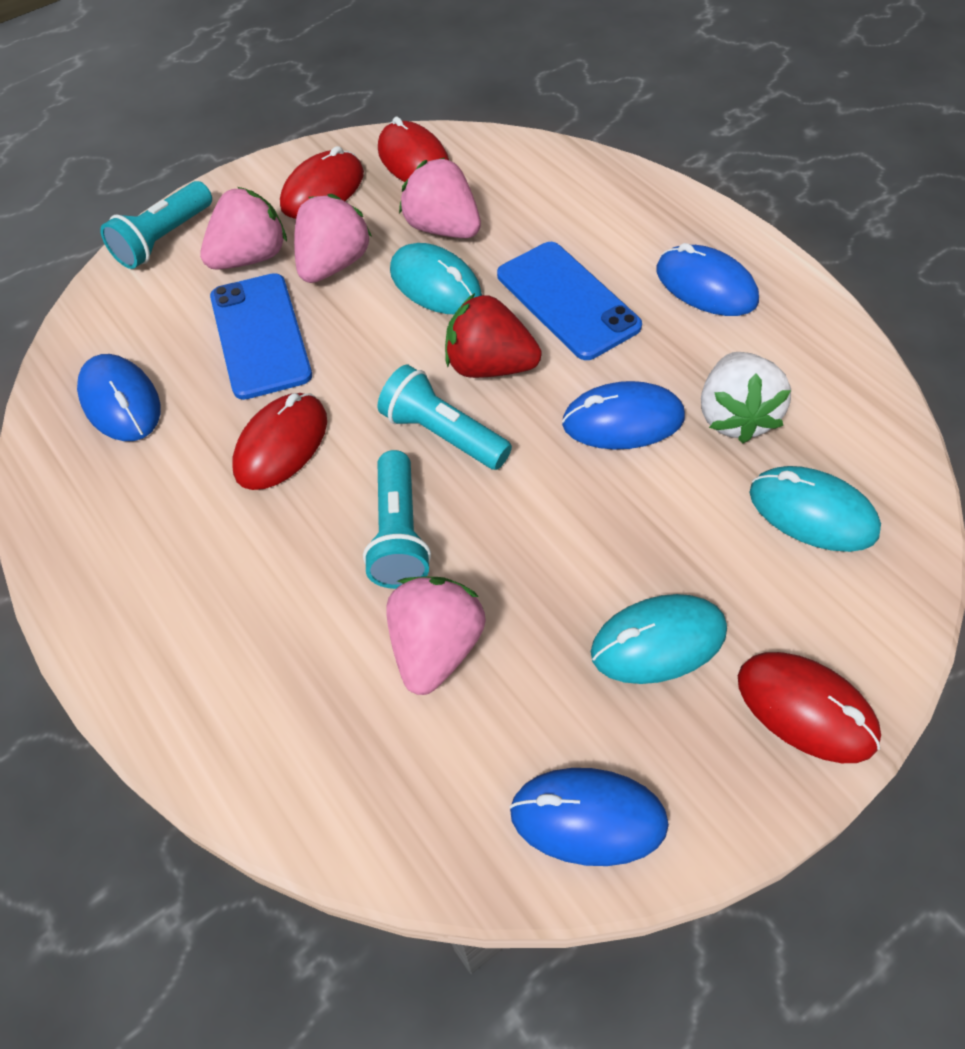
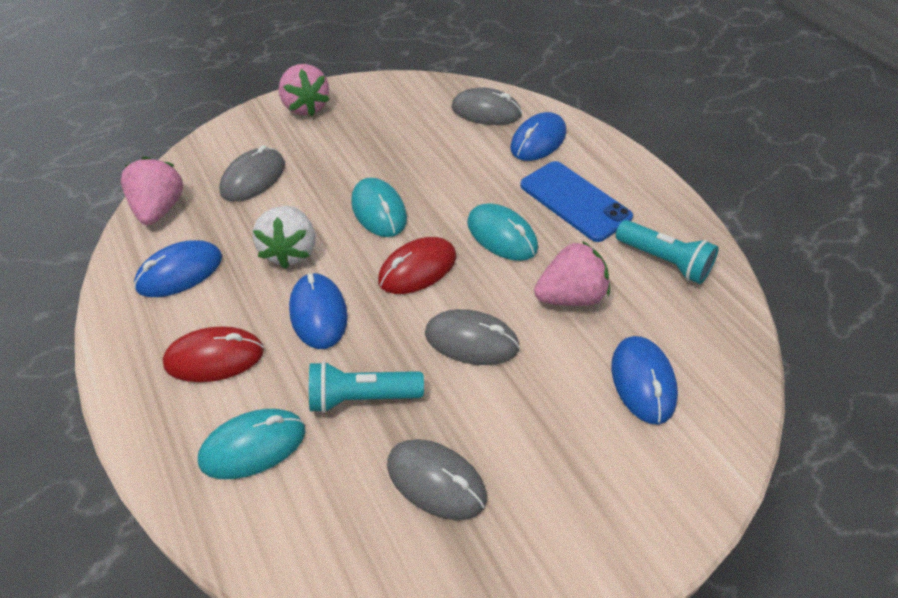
blue phone: [210,273,312,400] [497,242,642,360] = 2 -> [520,161,633,242] = 1
grey mouse: none = 0 -> [219,145,285,202] [387,439,487,520] [425,309,520,365] [451,87,522,125] = 4
pink strawberry: [200,187,287,270] [294,194,372,283] [386,577,486,695] [399,157,481,238] = 4 -> [121,156,183,225] [279,64,330,116] [534,241,610,306] = 3
red mouse: [232,393,327,490] [280,146,364,219] [378,117,449,182] [738,652,881,763] = 4 -> [163,326,264,382] [378,237,456,294] = 2
red strawberry: [445,293,542,378] = 1 -> none = 0
turquoise flashlight: [100,181,212,269] [363,450,431,589] [378,365,512,470] = 3 -> [309,361,424,413] [616,220,719,284] = 2

